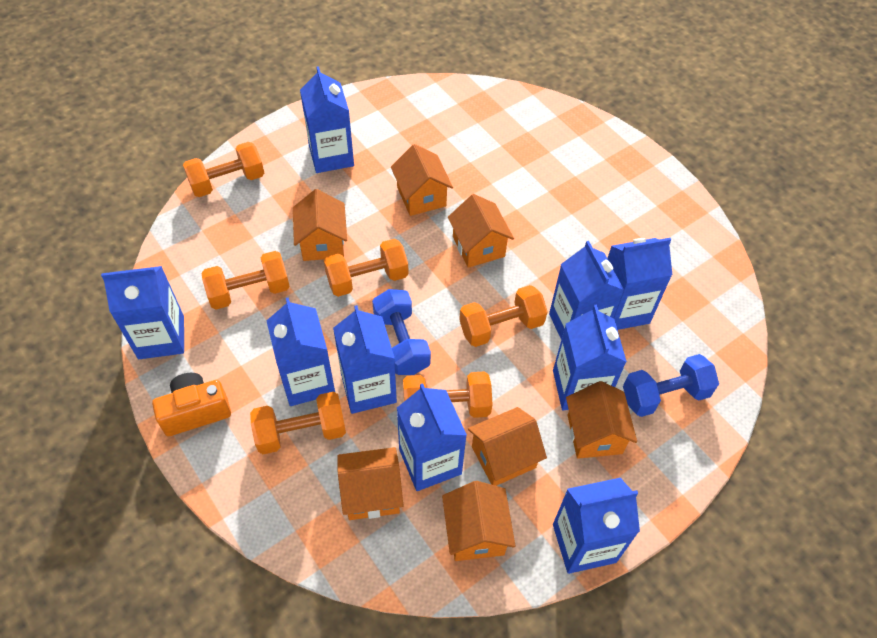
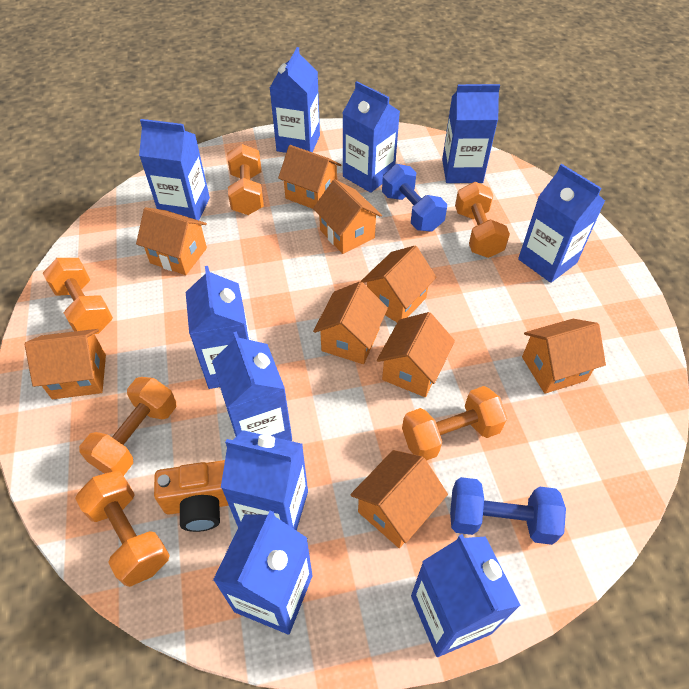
blue carton: [101,266,184,359] [266,297,335,406] [300,66,354,173] [333,305,397,414] [397,383,467,491] [549,241,624,340] [553,305,627,410] [553,478,640,574] [607,238,672,330] = 9 -> [139,119,210,220] [186,266,250,389] [212,331,292,441] [213,511,312,635] [221,430,308,531] [270,47,320,153] [343,81,400,193] [411,534,521,657] [442,84,500,183] [518,164,605,283] = 10
orange house: [293,189,347,261] [338,447,404,520] [391,144,453,216] [442,481,515,561] [448,194,514,268] [468,407,547,486] [566,381,637,459] = 7 -> [25,329,106,399] [136,207,207,275] [278,145,341,209] [313,179,382,254] [313,281,388,364] [350,450,448,548] [361,246,437,322] [377,312,455,397] [522,319,606,394] = 9

